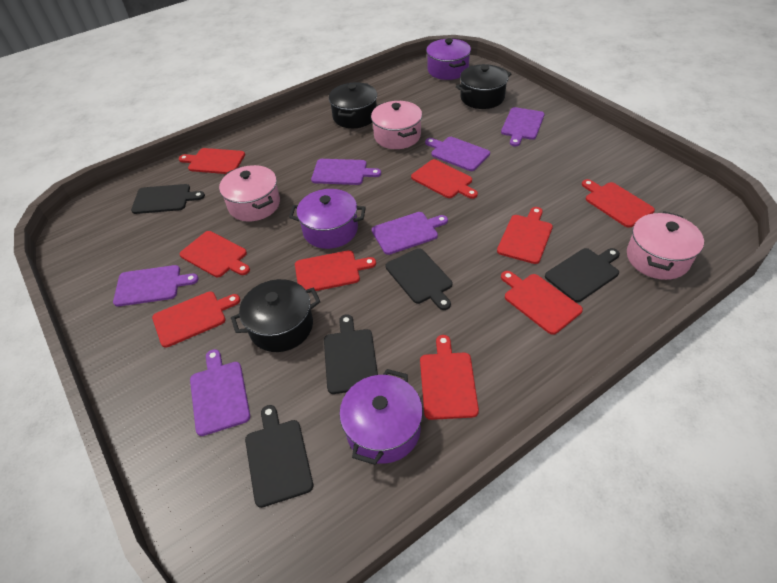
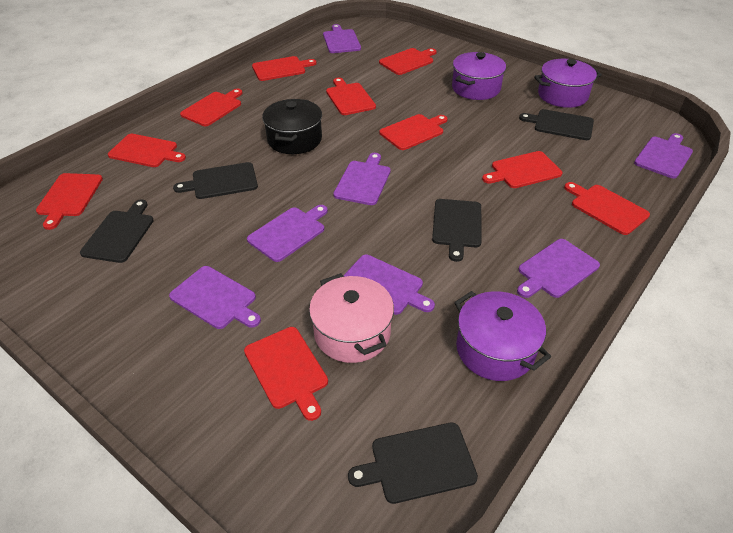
black pot: [231,279,320,352] [329,82,377,128] [456,64,511,109] = 3 -> [262,99,322,154] = 1
pink pot: [219,165,280,221] [371,101,422,149] [627,211,704,280] = 3 -> [309,273,394,363] = 1
purple cutting board: [113,265,199,307] [190,349,250,436] [311,159,381,185] [372,212,448,255] [425,137,490,171] [501,107,545,146] = 6 -> [169,266,261,329] [247,205,328,262] [323,24,361,53] [333,153,391,205] [343,255,435,315] [517,239,600,298] [634,133,693,178] = 7
red cutting board: [152,291,240,348] [179,148,245,174] [180,231,250,277] [295,250,376,291] [411,159,478,199] [420,335,479,420] [497,207,553,264] [501,271,583,335] [582,179,655,228] = 9 -> [36,173,103,230] [108,134,186,167] [180,89,243,126] [244,327,328,421] [252,56,317,81] [326,78,376,115] [379,48,437,75] [379,114,448,150] [482,151,562,188] [564,182,650,235] = 10

